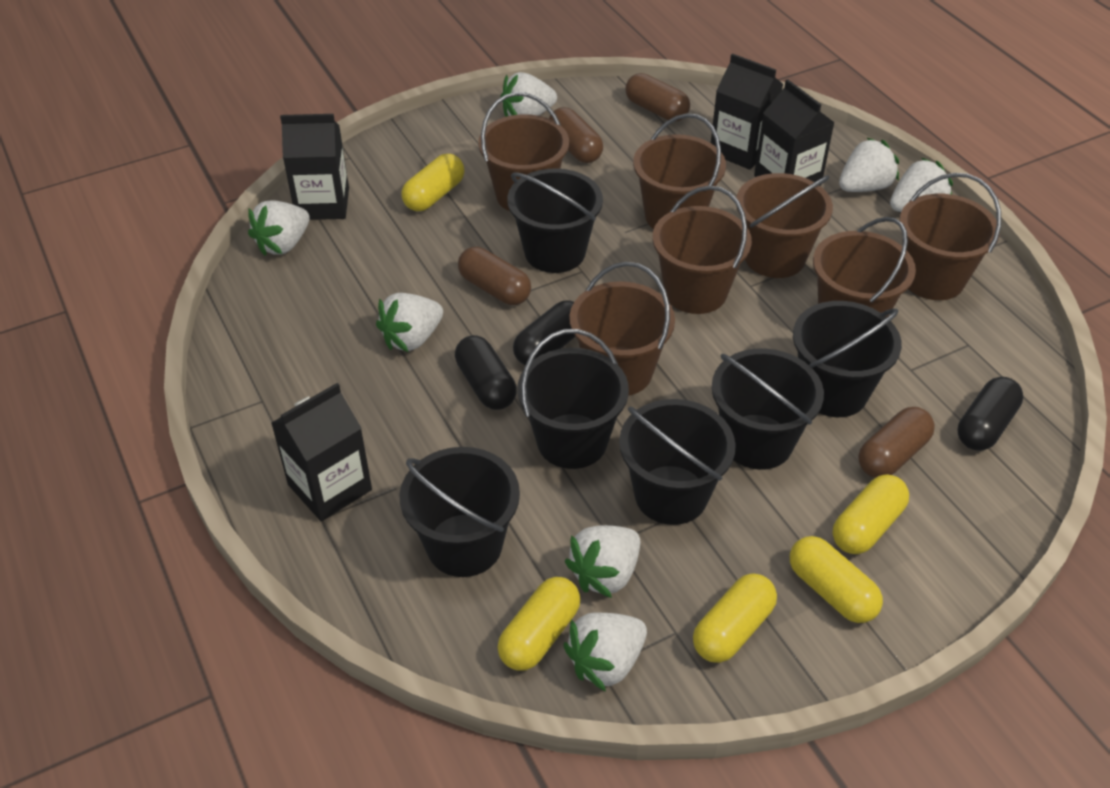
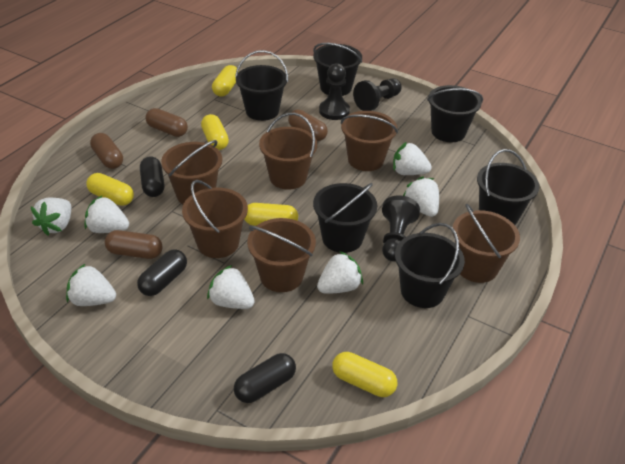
black carton: [271,383,372,521] [280,114,349,220] [711,53,783,170] [754,79,835,186] = 4 -> none = 0
black pawn: none = 0 -> [319,63,350,120] [353,78,402,111] [382,195,420,262] = 3
brown bucket: [478,92,569,211] [570,262,675,396] [633,113,726,229] [652,185,752,314] [736,173,833,278] [813,217,916,317] [899,173,1001,300] = 7 -> [161,140,222,204] [182,180,248,258] [247,218,316,292] [259,113,317,190] [341,111,398,171] [453,204,520,283] = 6

